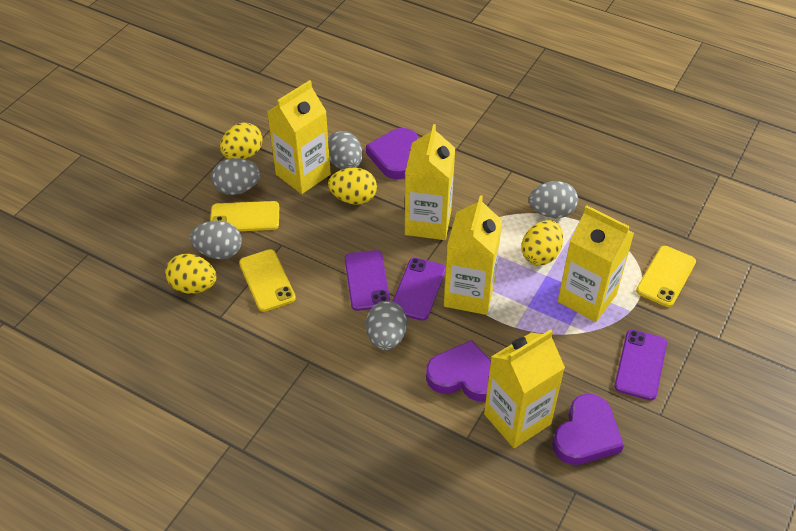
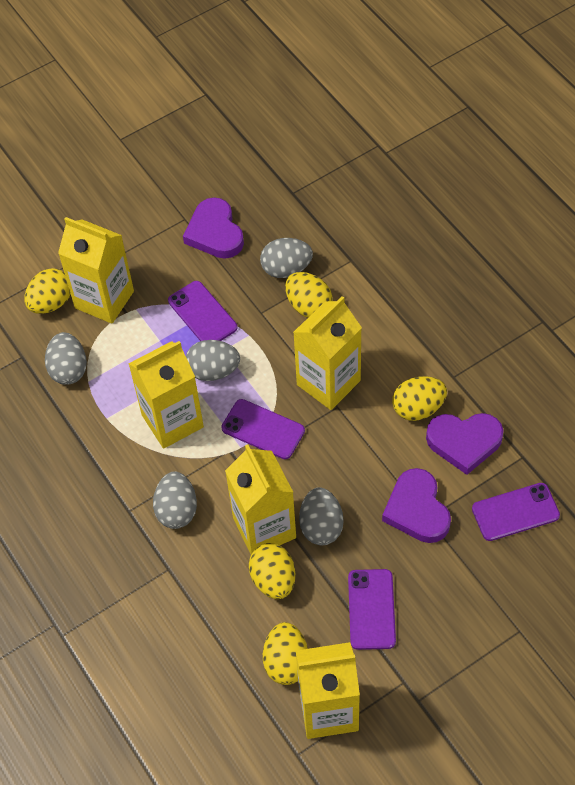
purple phone: [345,250,390,311] [392,258,446,321] [614,330,667,400] = 3 -> [168,281,238,341] [221,399,305,459] [348,569,396,650] [472,483,560,541] = 4
yellow egg: [165,254,216,294] [220,123,262,159] [328,168,377,205] [521,220,563,265] = 4 -> [24,268,70,314] [249,543,295,599] [263,622,308,685] [285,272,332,317] [392,376,447,421] = 5
yellow phone: [210,201,279,231] [239,249,296,312] [636,246,696,307] = 3 -> none = 0

